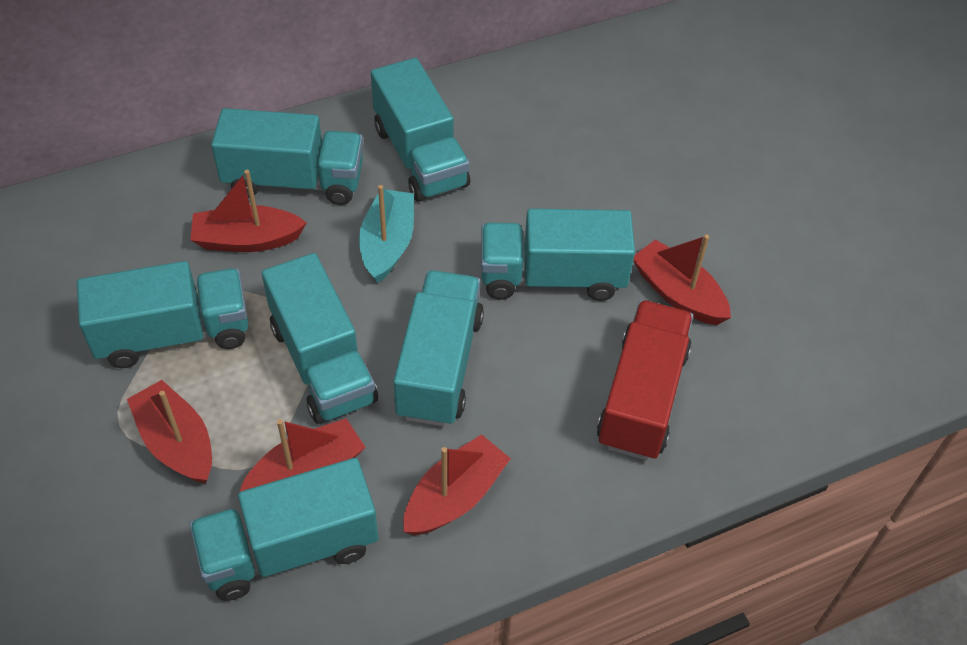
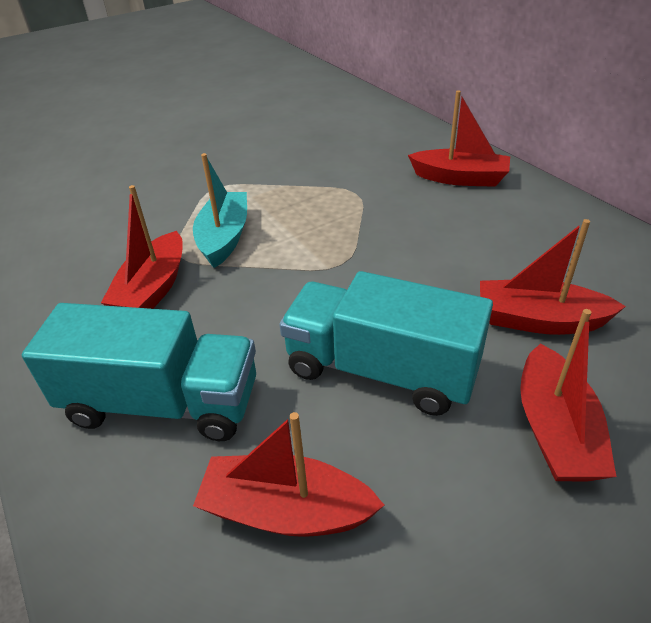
red truck: [597,300,693,460] = 1 -> none = 0
turquoise truck: [77,261,248,368] [189,458,378,601] [211,108,363,205] [262,253,378,424] [371,58,470,202] [393,270,484,427] [481,209,635,301] = 7 -> [22,303,256,441] [279,271,493,416] = 2

